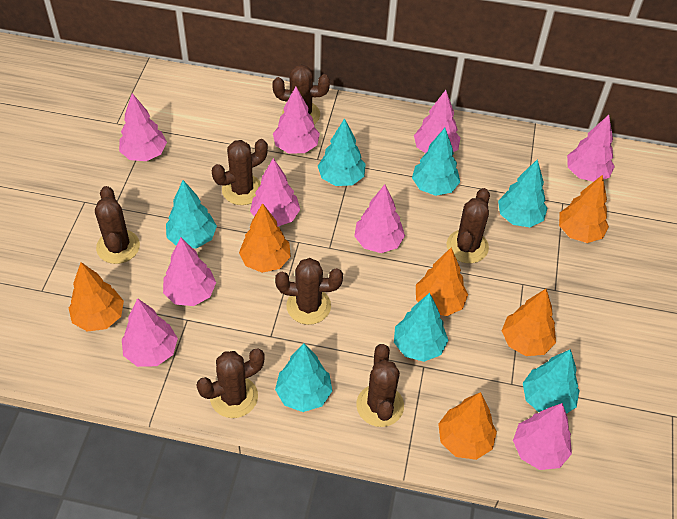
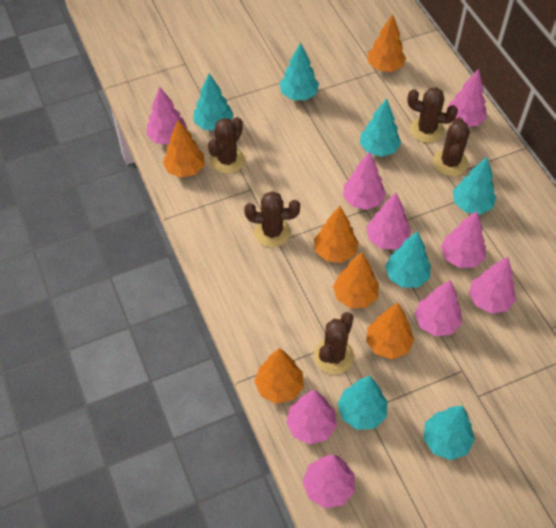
brown cactus: [95,186,140,264] [196,349,265,418] [212,139,268,205] [272,64,330,124] [275,258,343,325] [356,344,404,427] [446,188,490,263] = 7 -> [208,117,245,174] [244,191,300,247] [314,312,354,374] [407,87,458,143] [433,117,470,176] = 5

